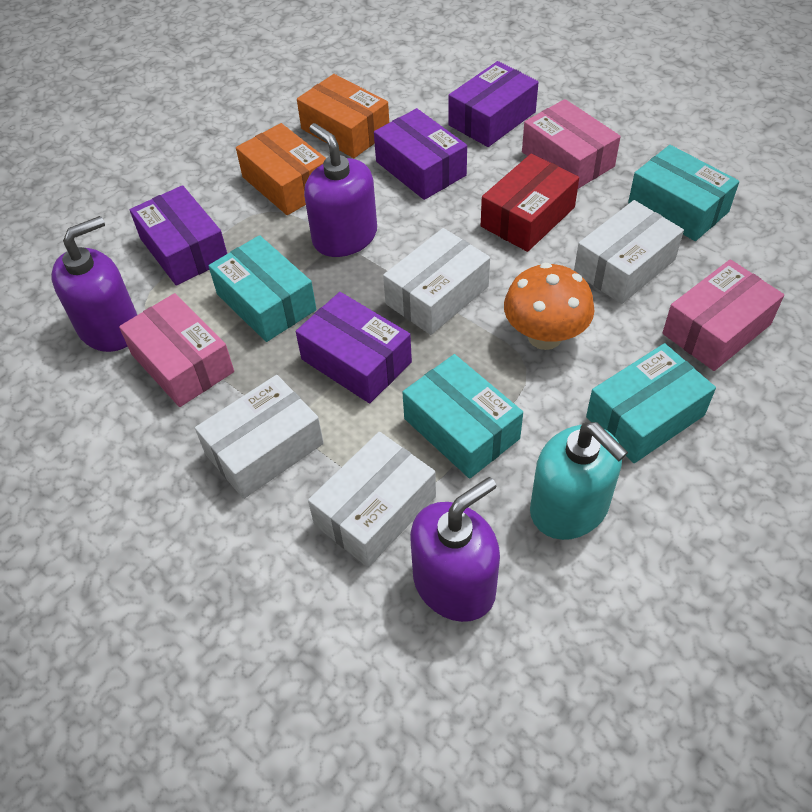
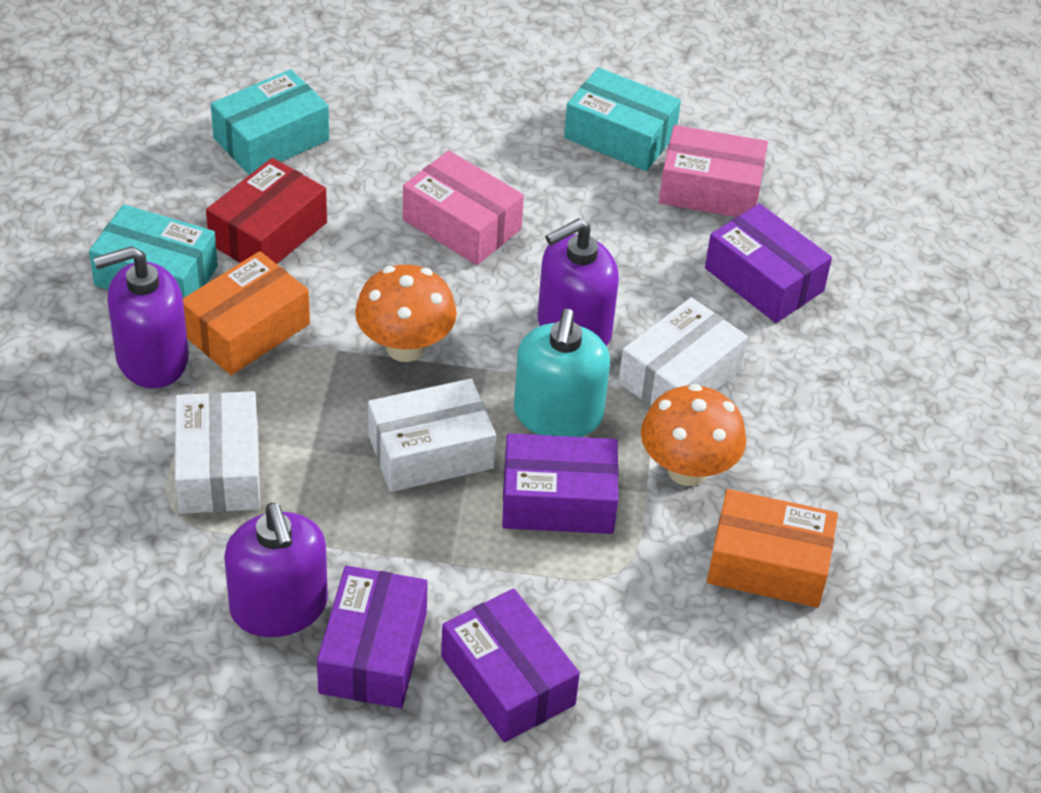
orange mushroom: [504,263,594,350] = 1 -> [355,265,457,362] [641,384,746,486] = 2
pink box: [119,293,234,407] [522,99,621,189] [663,259,784,371] = 3 -> [403,150,524,265] [659,125,768,217] = 2
turquoise box: [208,235,316,342] [402,354,523,479] [586,343,716,463] [628,145,739,241] = 4 -> [89,204,218,298] [211,69,329,175] [564,67,681,171] = 3
white box: [195,375,324,499] [308,432,436,567] [383,228,490,335] [574,200,684,304] = 4 -> [175,391,260,514] [368,378,496,492] [618,297,748,406] = 3

